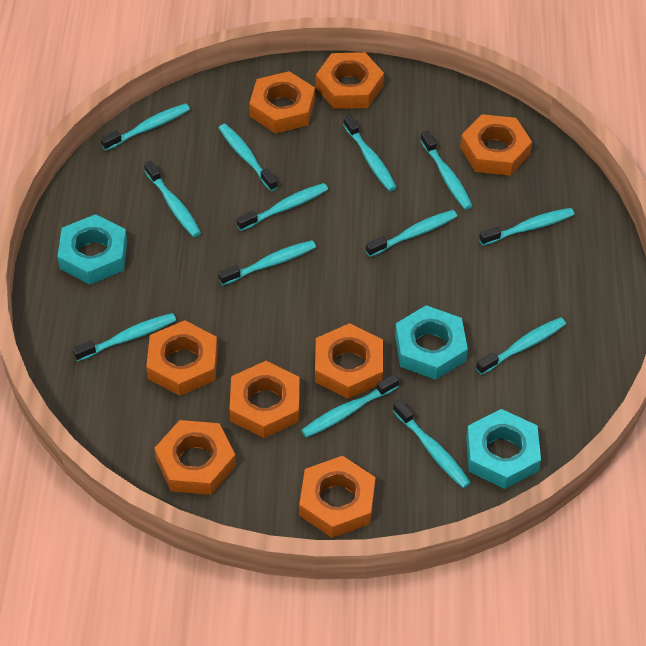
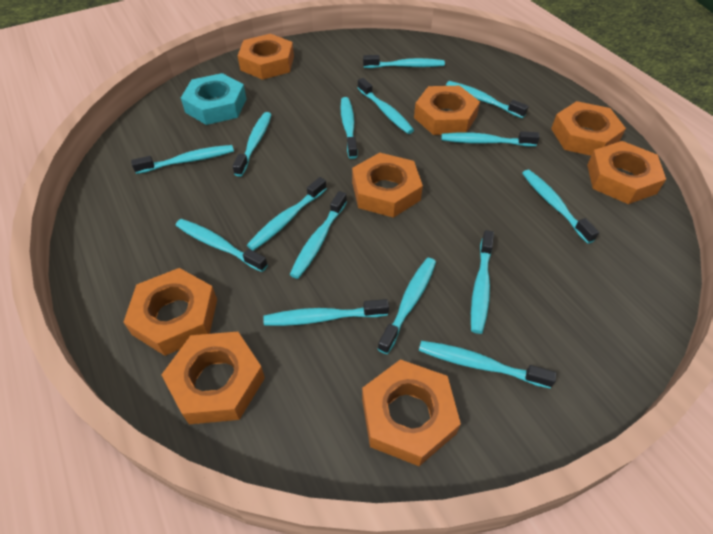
turquoise nut: [57,214,127,284] [395,305,468,380] [466,409,541,489] = 3 -> [181,73,246,125] = 1
turquoise toothbrush: [72,313,176,362] [101,103,190,151] [144,161,201,237] [218,240,316,285] [219,124,278,191] [237,183,328,231] [301,374,399,438] [343,115,397,191] [366,210,457,257] [393,400,471,488] [420,131,472,210] [476,317,566,375] [479,208,575,246] = 13 -> [131,145,234,174] [176,219,268,272] [232,112,272,177] [247,177,327,251] [263,299,389,326] [290,191,347,279] [340,97,358,159] [358,78,414,134] [363,55,445,68] [378,258,436,354] [419,341,556,389] [441,131,540,147] [446,81,529,118] [471,230,494,334] [522,170,599,244] = 15

